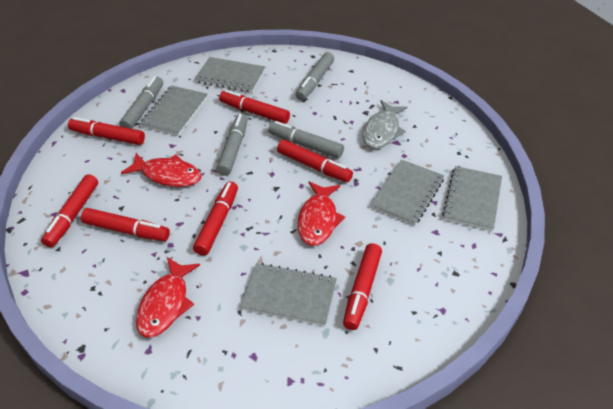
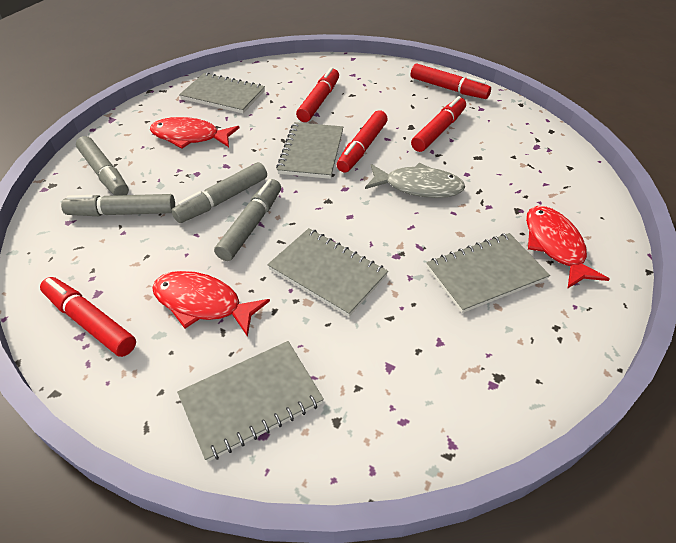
red marker: [41,174,98,247] [68,117,145,145] [81,208,170,241] [193,181,238,256] [219,90,290,124] [277,139,353,182] [343,243,382,330] = 7 -> [40,277,136,357] [296,67,339,122] [337,110,388,173] [411,63,491,99] [411,96,466,152] = 5

